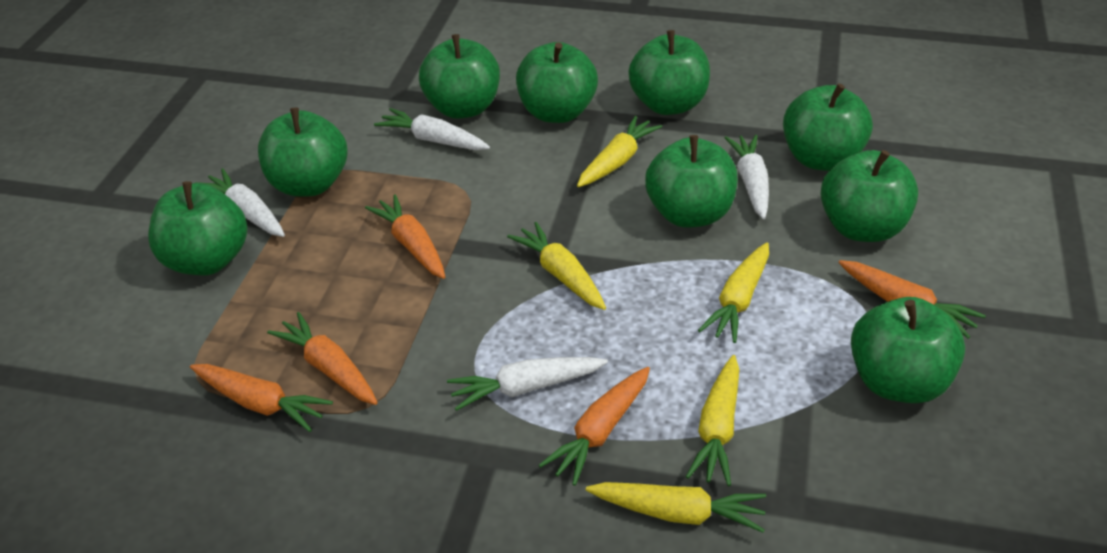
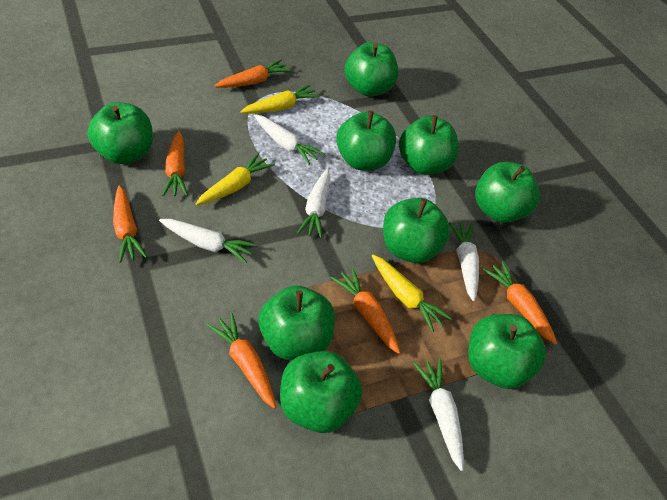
orange carrot: [190,364,333,432] [267,312,378,405] [365,195,445,279] [539,367,650,486] [838,260,986,339] = 5 -> [113,185,147,263] [162,131,188,196] [206,313,276,409] [214,60,291,88] [331,268,400,354] [483,261,557,345] = 6
white carrot: [195,168,285,237] [374,108,490,150] [447,357,608,411] [725,135,769,219] = 4 -> [159,219,257,263] [254,114,324,165] [297,169,330,239] [413,359,464,471] [449,222,479,302] = 5
yellow carrot: [507,222,606,310] [577,116,662,187] [586,482,766,533] [686,355,739,486] [698,242,769,343] = 5 -> [196,153,275,205] [240,84,320,114] [372,255,452,332] = 3

